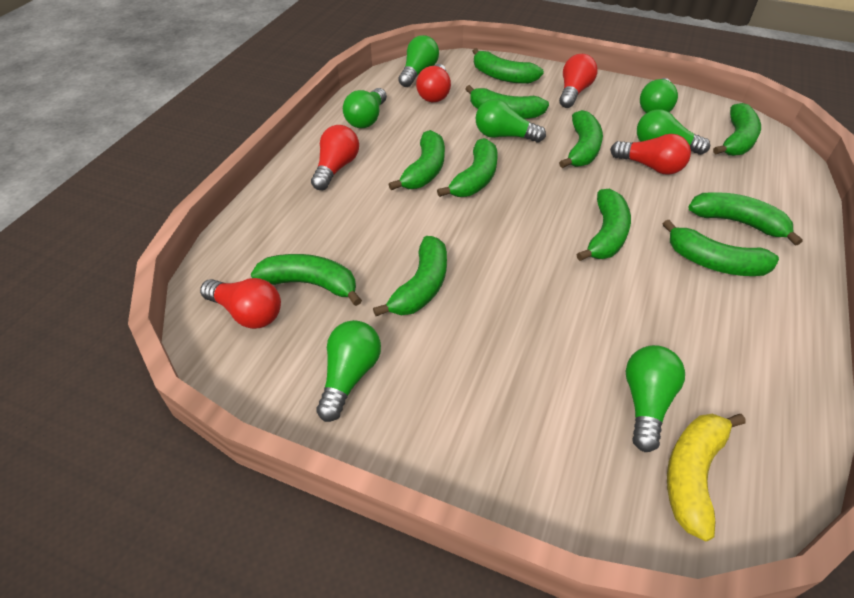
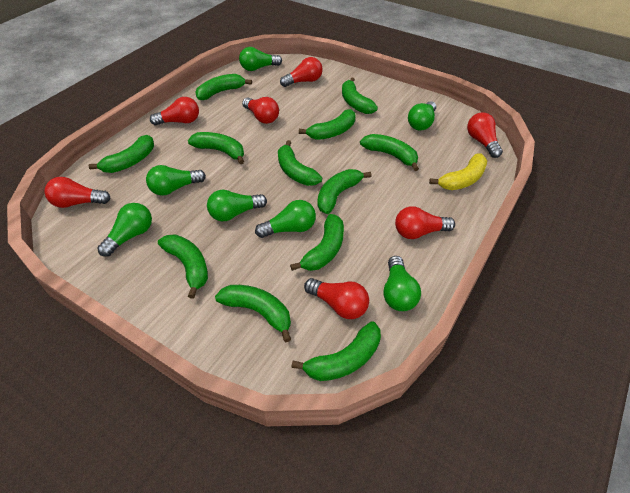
green banana: [251,254,362,306] [373,236,447,316] [389,130,445,190] [437,138,498,197] [465,85,549,119] [472,48,544,84] [559,110,603,168] [577,189,631,261] [663,220,779,276] [688,192,803,246] [713,103,761,156] = 11 -> [88,135,154,173] [158,234,208,299] [188,132,244,164] [195,74,252,100] [215,285,291,342] [278,140,322,186] [290,214,344,271] [291,321,381,381] [299,109,356,140] [318,169,372,214] [342,78,378,114] [360,134,419,171] = 12
red light bulb: [200,278,281,329] [311,125,359,190] [416,64,451,102] [559,54,598,108] [610,134,691,175] = 5 -> [44,177,110,208] [150,97,199,125] [242,97,279,124] [280,57,323,87] [304,278,369,319] [395,207,455,239] [467,112,503,158] = 7

